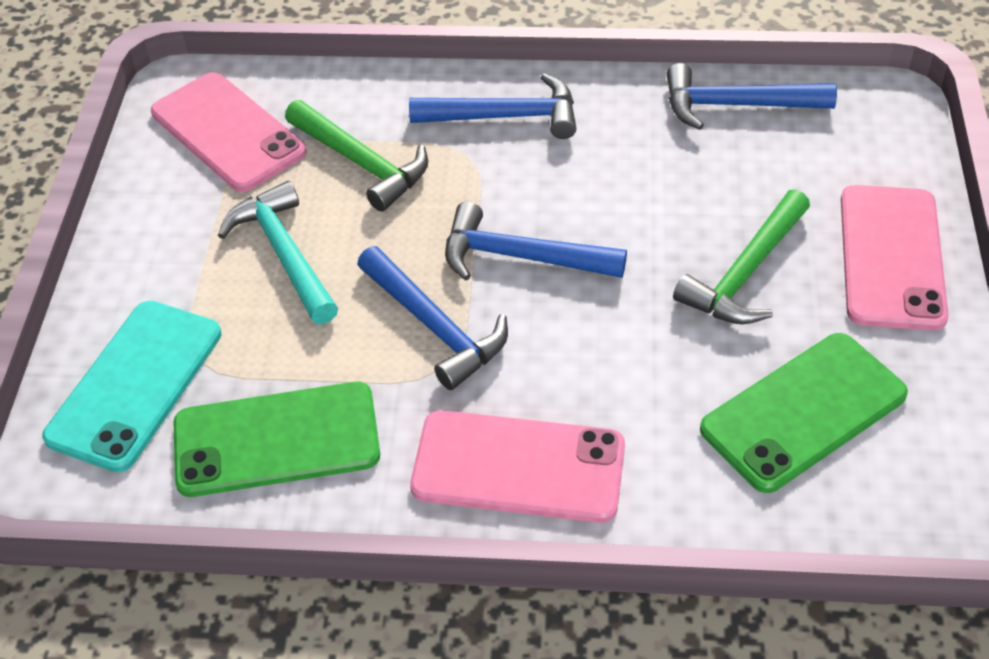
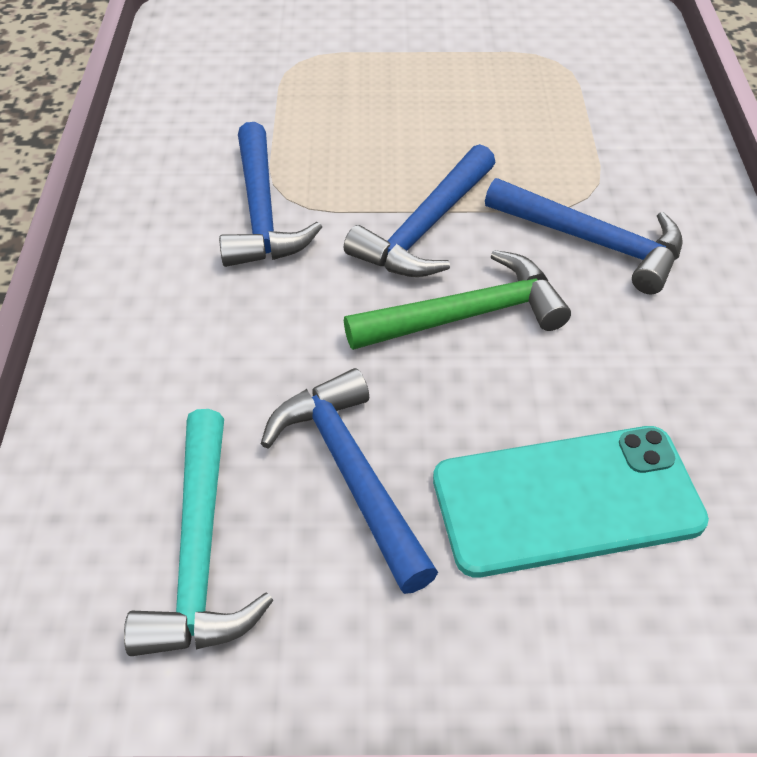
green hammer: [285,100,428,212] [673,189,810,324] = 2 -> [344,250,571,350] = 1
green phone: [174,382,380,497] [700,333,908,493] = 2 -> none = 0
pink phone: [151,72,307,192] [410,410,625,523] [841,185,949,331] = 3 -> none = 0

